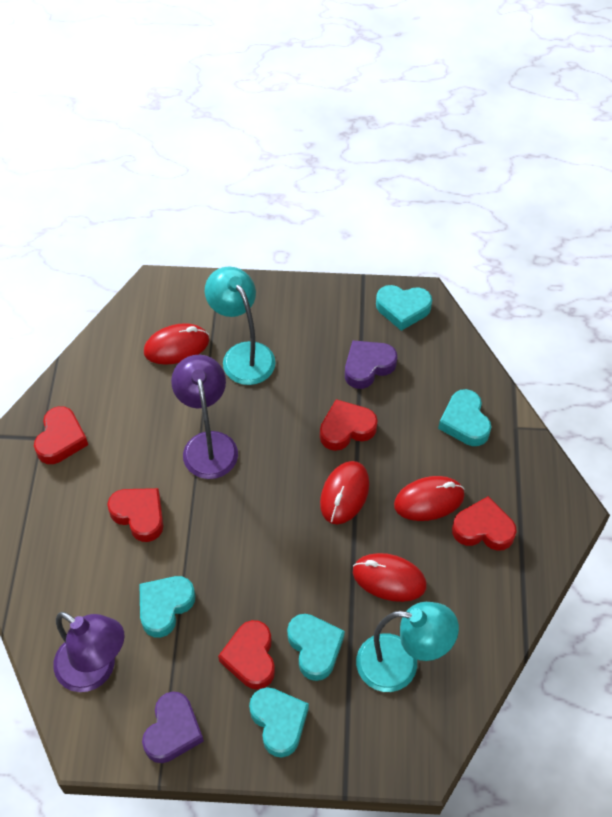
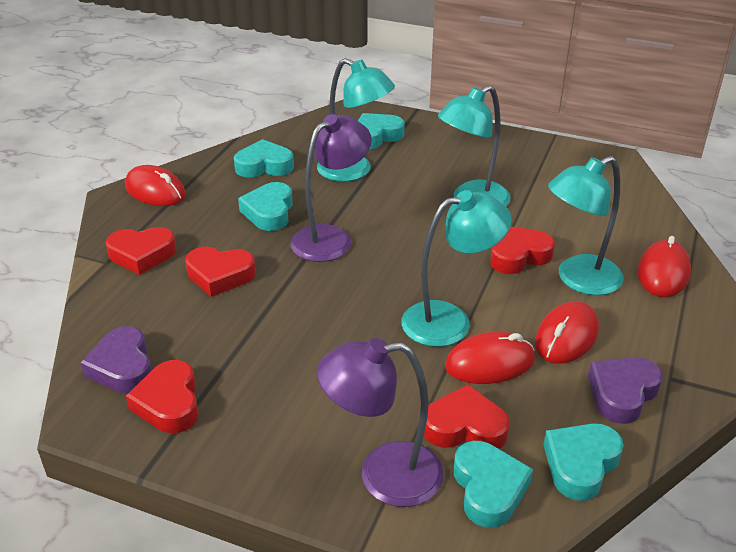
turquoise lamp: [205,267,276,385] [356,602,459,692] = 2 -> [317,58,395,182] [401,190,512,347] [438,85,511,206] [548,156,624,295] = 4

